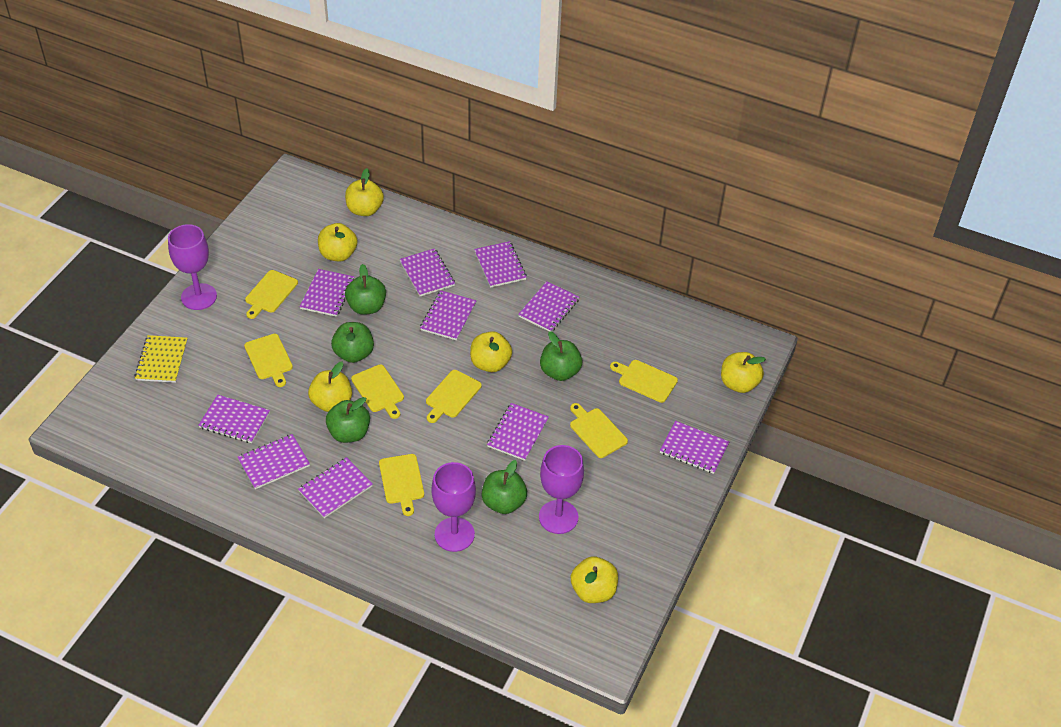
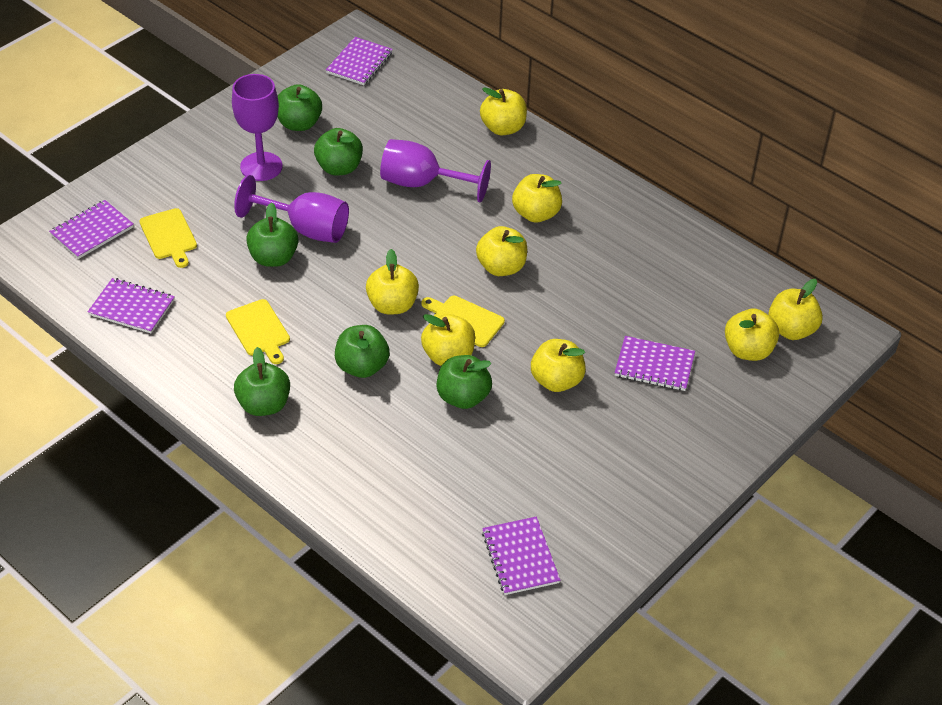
green apple: [326,397,370,443] [331,322,374,363] [345,264,386,315] [482,460,527,514] [540,331,582,381] = 5 -> [234,347,290,416] [246,202,298,267] [278,84,322,131] [314,128,363,176] [335,325,390,378] [437,355,492,409] = 6
purple notebook: [198,395,270,443] [238,434,310,489] [298,457,373,518] [299,269,354,317] [400,248,455,296] [420,290,477,340] [474,241,527,288] [487,403,549,461] [518,281,579,332] [660,421,729,474] = 10 -> [49,200,134,259] [88,278,175,333] [326,37,393,85] [482,516,560,595] [615,336,695,391] = 5
yellow apple: [308,362,352,412] [318,223,358,261] [345,168,384,216] [470,331,512,372] [571,556,618,603] [721,352,766,393] = 6 -> [366,249,419,315] [421,314,475,366] [476,226,527,276] [480,87,527,135] [512,174,562,222] [531,339,586,392] [725,309,779,361] [768,279,823,340] = 8
yellow cutting board: [244,334,293,387] [245,270,298,319] [351,364,404,419] [379,454,424,516] [426,370,482,423] [570,403,628,458] [610,360,678,403] = 7 -> [139,208,197,268] [226,299,290,364] [422,296,505,347] = 3
yellow notebook: [134,335,188,383] = 1 -> none = 0

